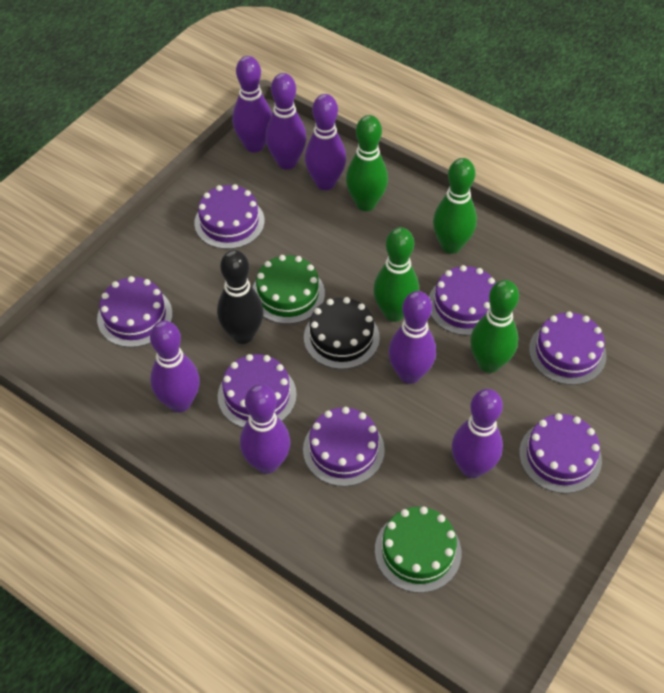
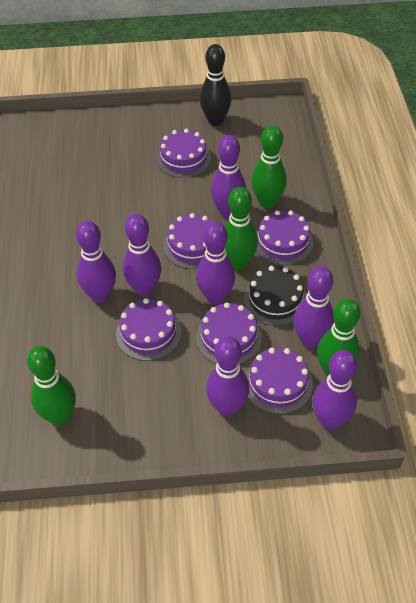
green cake: [253,255,325,324] [375,507,461,593] = 2 -> none = 0
purple cake: [97,276,172,347] [194,184,265,249] [218,354,297,428] [303,407,385,487] [429,265,496,336] [519,413,602,494] [529,311,607,385] = 7 -> [116,298,181,361] [156,129,211,178] [163,213,213,269] [196,302,262,364] [246,348,313,414] [256,210,313,265] = 6

